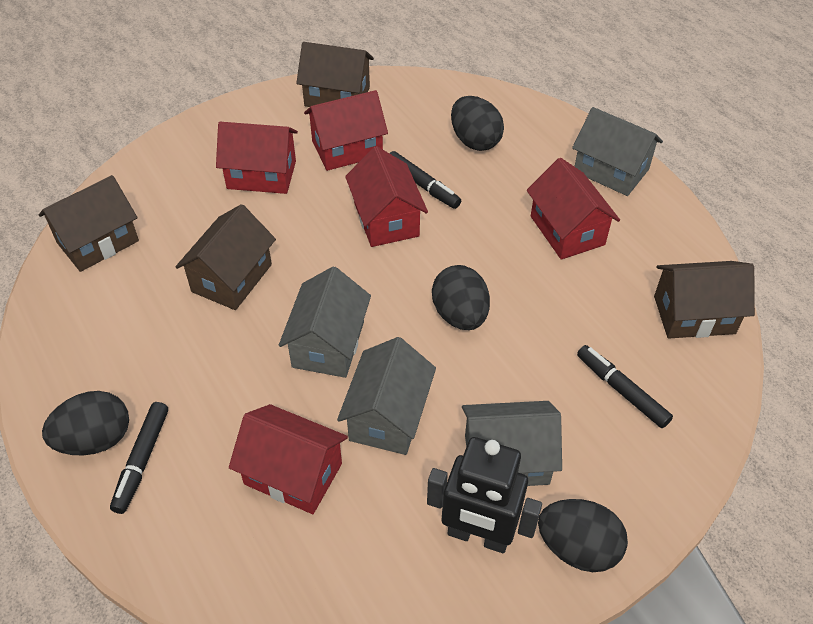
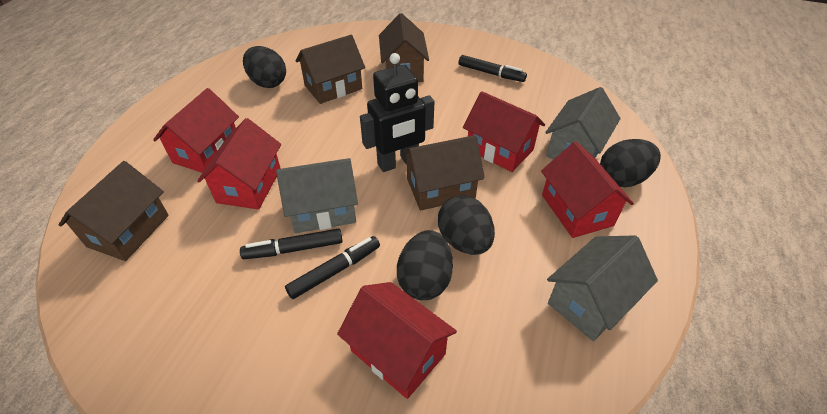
grey house: [279,266,371,378] [337,337,436,455] [462,401,562,486] [572,107,663,196] = 4 -> [276,158,358,233] [545,87,621,159] [547,235,658,341] = 3

